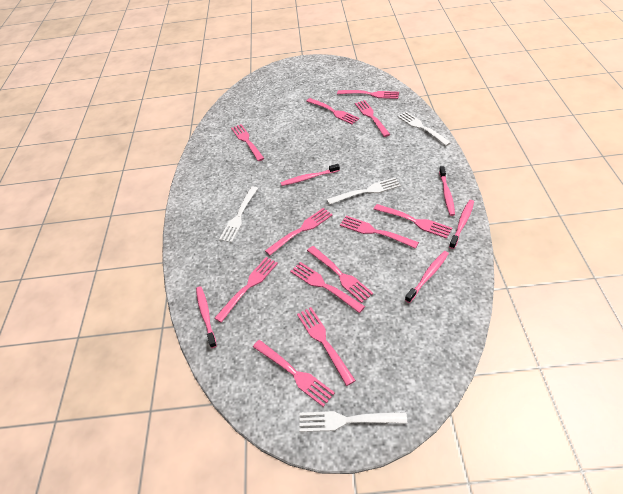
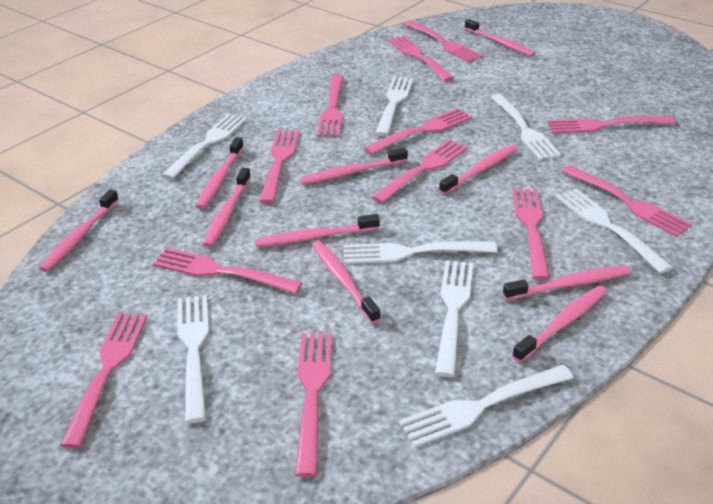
pink toothbrush: [196,286,217,348] [281,164,340,186] [405,251,449,303] [439,166,455,216] [449,200,474,249] = 5 -> [39,189,119,272] [196,137,244,209] [203,168,251,247] [255,214,379,247] [300,148,408,185] [312,241,381,324] [439,144,518,195] [465,19,535,57] [503,266,631,300] [512,286,607,363] = 10
white fork: [219,186,258,243] [299,411,407,432] [327,178,401,205] [397,112,451,146] = 4 -> [162,114,247,179] [178,295,209,423] [343,241,497,264] [375,77,413,136] [399,365,574,448] [435,261,473,377] [491,94,561,160] [556,189,673,274] = 8

